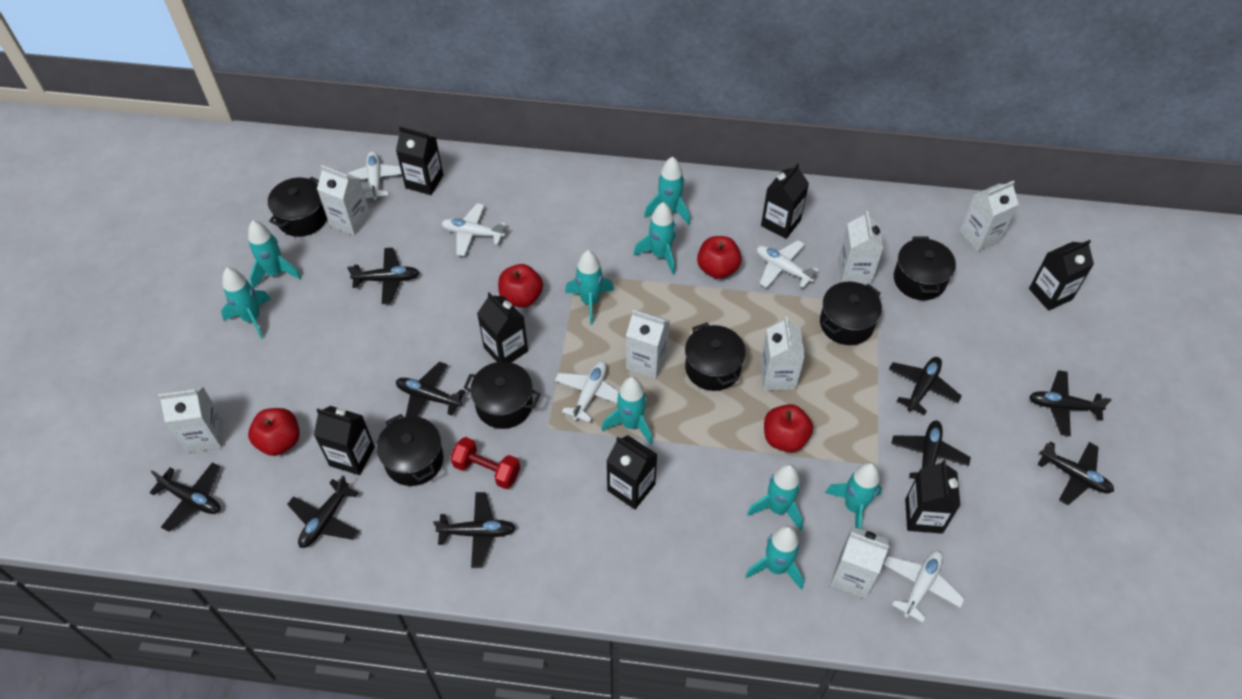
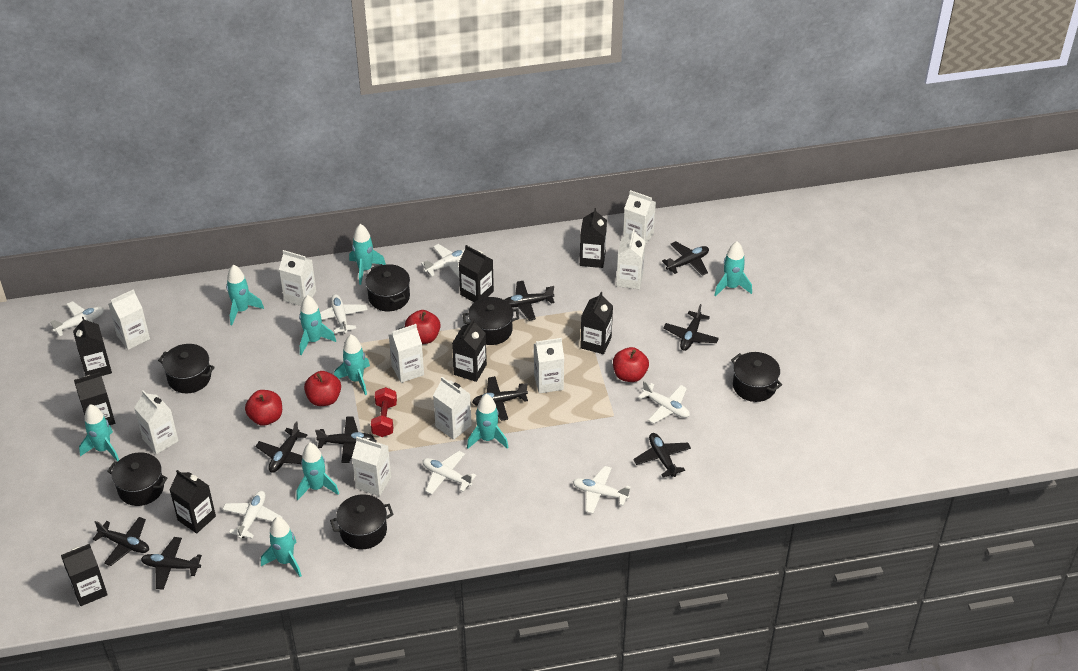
black carton: [314,406,375,475] [396,127,443,195] [477,292,528,362] [607,435,658,509] [761,163,809,239] [905,460,960,534] [1029,240,1094,311] = 7 -> [61,544,108,606] [73,317,112,376] [74,372,115,425] [169,470,216,534] [452,319,487,382] [459,245,494,302] [580,208,607,268] [580,292,613,354] = 8
white carton: [158,387,223,453] [317,165,371,236] [626,310,670,379] [760,317,805,391] [830,526,890,599] [838,211,883,284] [959,181,1019,252] = 7 -> [108,289,150,350] [134,390,178,454] [279,250,316,306] [352,437,391,496] [389,324,424,383] [433,377,472,440] [534,338,564,394] [616,229,645,289] [623,190,656,245] = 9
white plane: [347,151,402,200] [441,203,506,256] [555,361,619,422] [756,240,819,288] [883,551,965,623] = 5 -> [50,301,104,336] [222,491,282,539] [320,294,368,334] [421,244,465,278] [423,451,476,494] [573,466,631,514] [638,381,690,424] = 7

